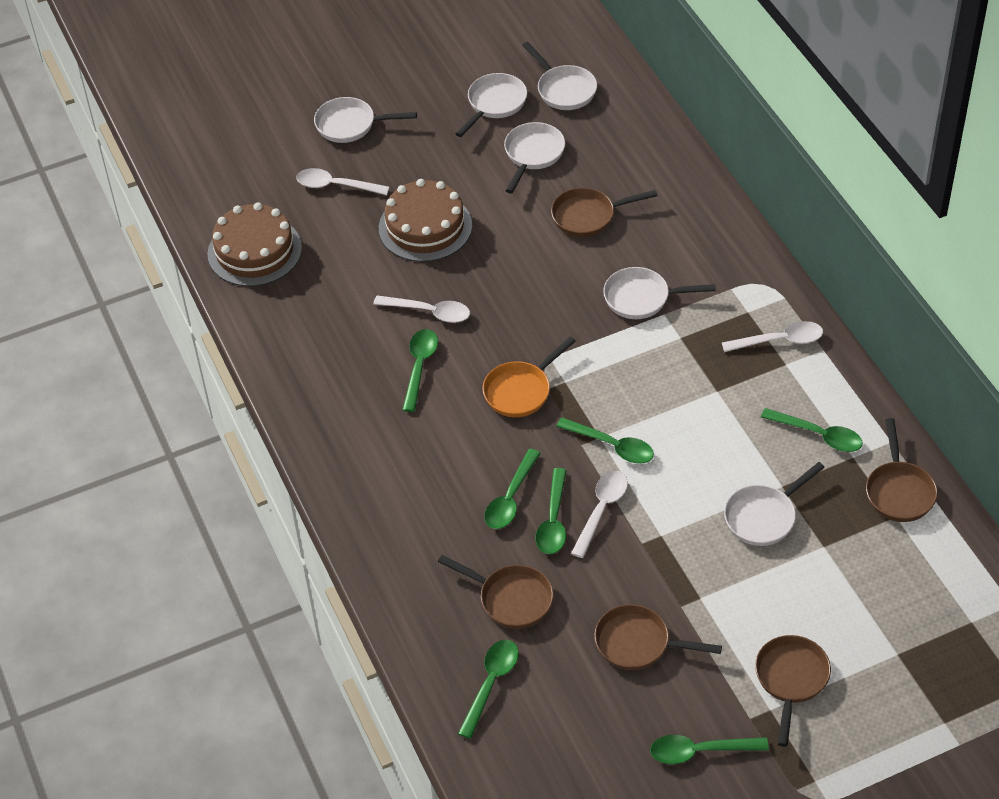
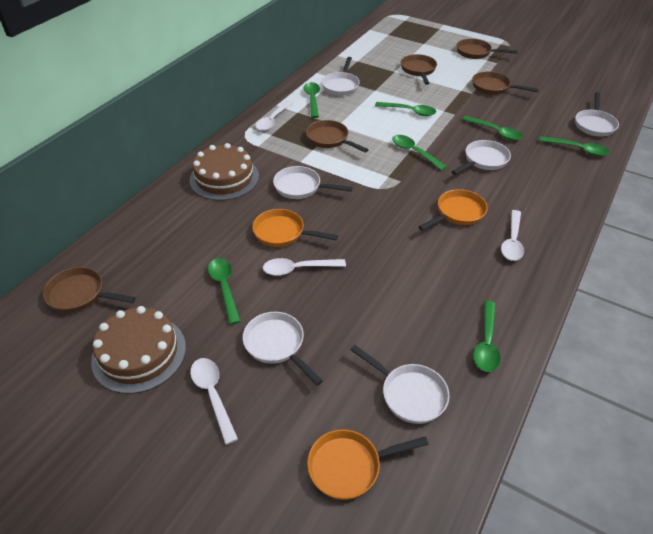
orange pan: [483,336,576,417] = 1 -> [252,209,338,247] [307,429,429,500] [418,189,488,231] = 3

